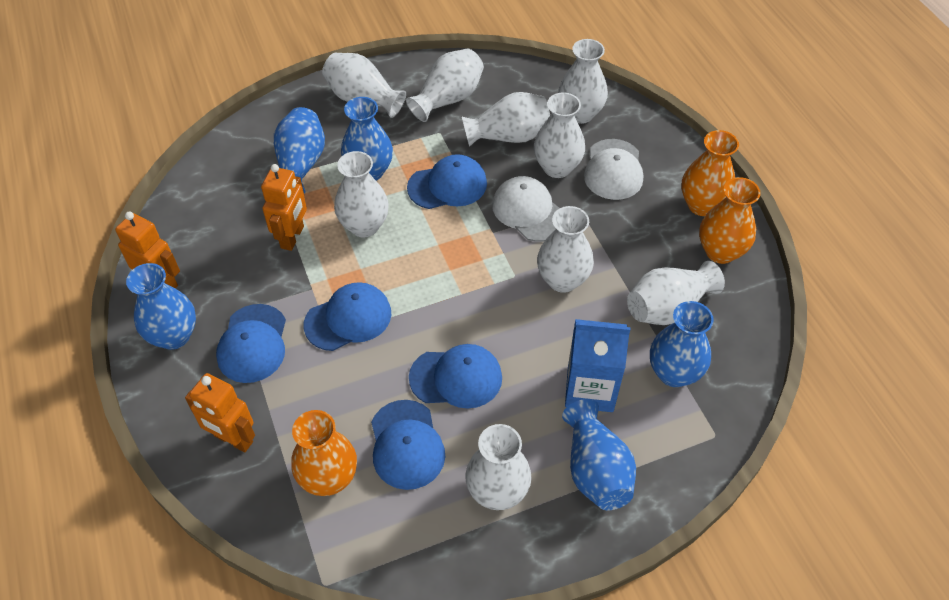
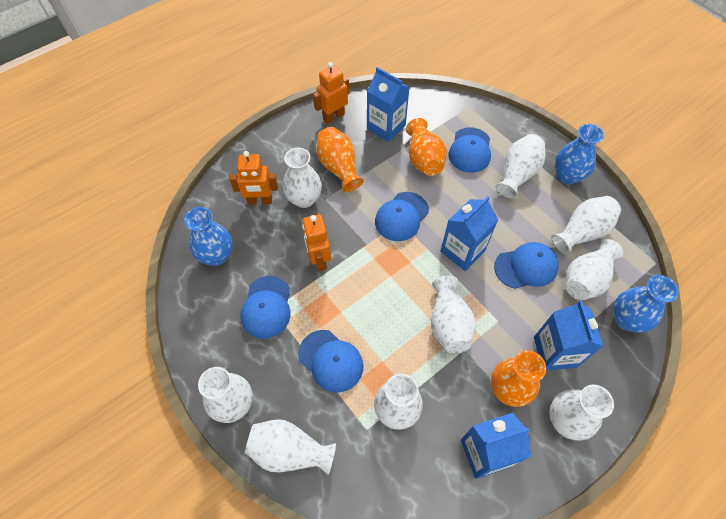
blue carton: [565,319,630,412] = 1 -> [367,67,410,142] [440,197,498,271] [461,413,531,479] [534,301,603,370] = 4
blue vase: [126,263,196,350] [274,107,325,194] [341,97,393,181] [562,399,636,510] [650,301,714,387] = 5 -> [184,207,233,266] [555,124,604,185] [613,275,678,333] = 3
white cap: [492,176,560,242] [584,139,643,200] = 2 -> none = 0

